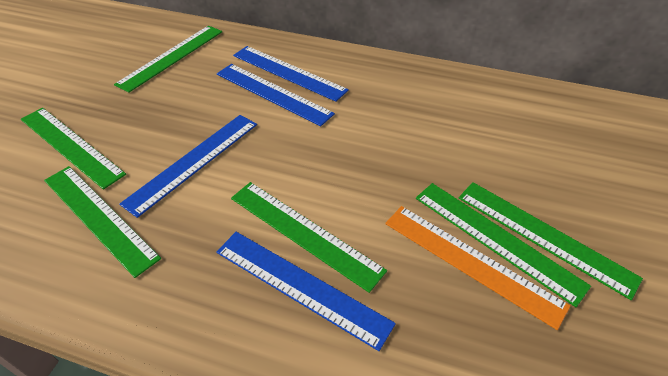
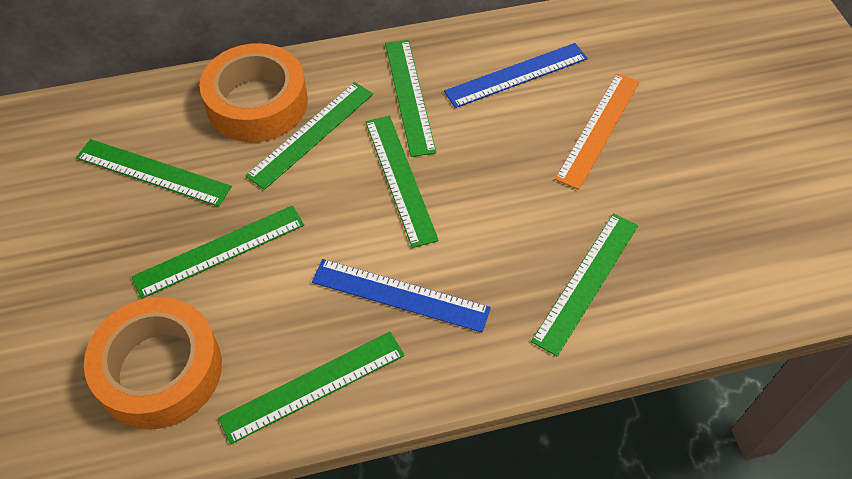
blue ruler: [119,115,257,218] [216,232,396,351] [217,64,335,126] [233,46,349,102] = 4 -> [312,259,491,332] [444,43,588,108] = 2
green ruler: [21,108,126,190] [44,166,161,278] [114,26,222,93] [231,182,387,293] [416,183,591,307] [459,182,643,300] = 6 -> [76,139,232,207] [132,205,304,299] [218,332,405,444] [245,82,373,190] [365,116,439,248] [385,40,436,157] [531,213,638,356] = 7
orange tape: none = 0 -> [84,297,222,430] [200,43,308,142] = 2

